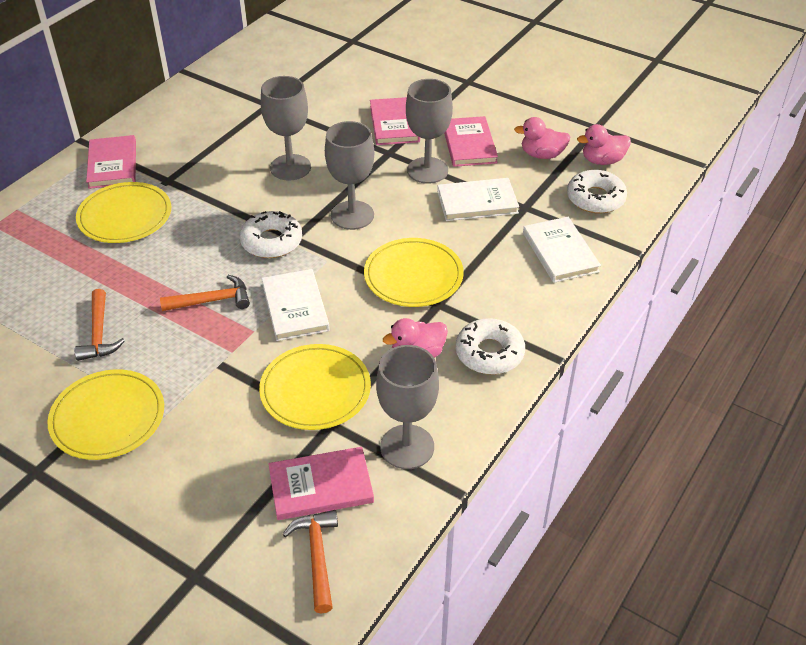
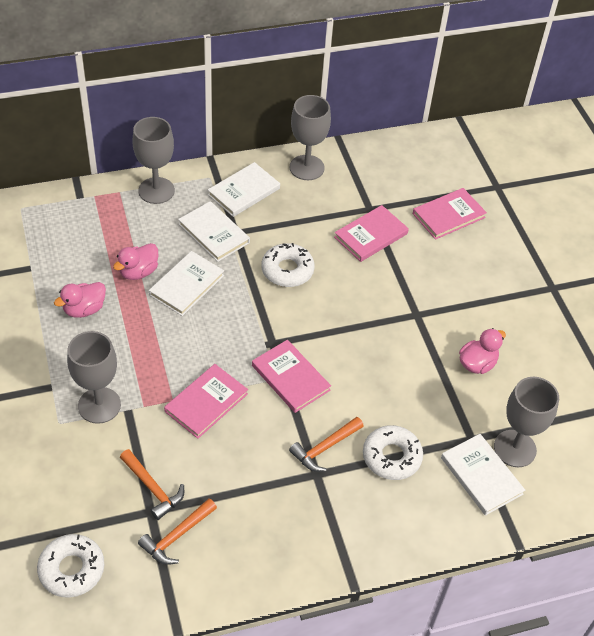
white book: [262,269,330,341] [437,178,519,221] [523,217,601,283] = 3 -> [149,251,224,316] [178,201,250,262] [208,162,280,217] [441,434,525,516] = 4
yellow plate: [48,369,164,460] [76,182,171,243] [259,344,371,430] [364,238,464,307] = 4 -> none = 0

